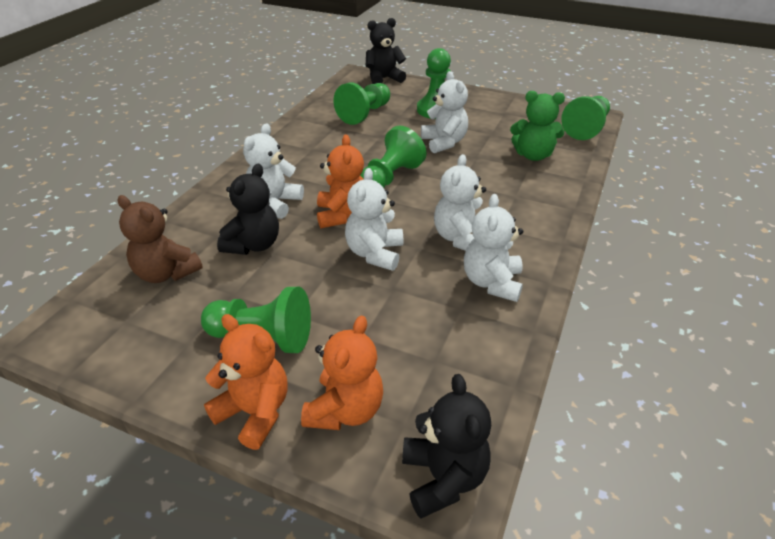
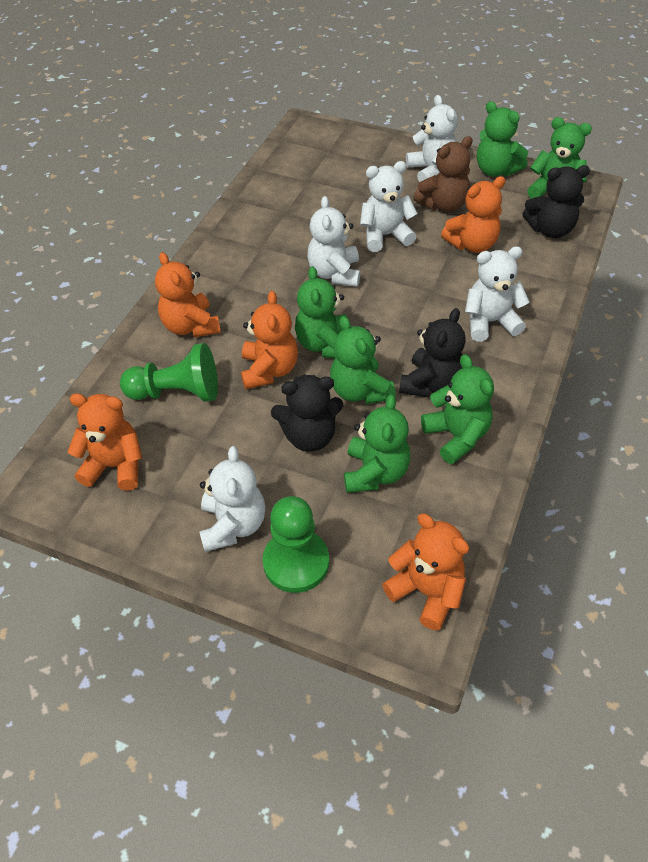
green pawn: [201,287,311,353] [333,83,390,125] [360,126,426,188] [417,48,451,119] [561,96,610,140] = 5 -> [120,343,218,402] [262,496,329,593] = 2
green teddy bear: [510,91,565,161] = 1 -> [295,266,348,358] [330,316,396,404] [344,394,411,493] [421,354,494,464] [477,101,528,177] [527,117,592,199] = 6
orange teddy bear: [204,314,288,450] [301,316,383,430] [317,134,364,228] = 3 -> [68,393,142,491] [155,252,221,337] [241,291,298,389] [382,514,469,630] [441,176,505,253] = 5

